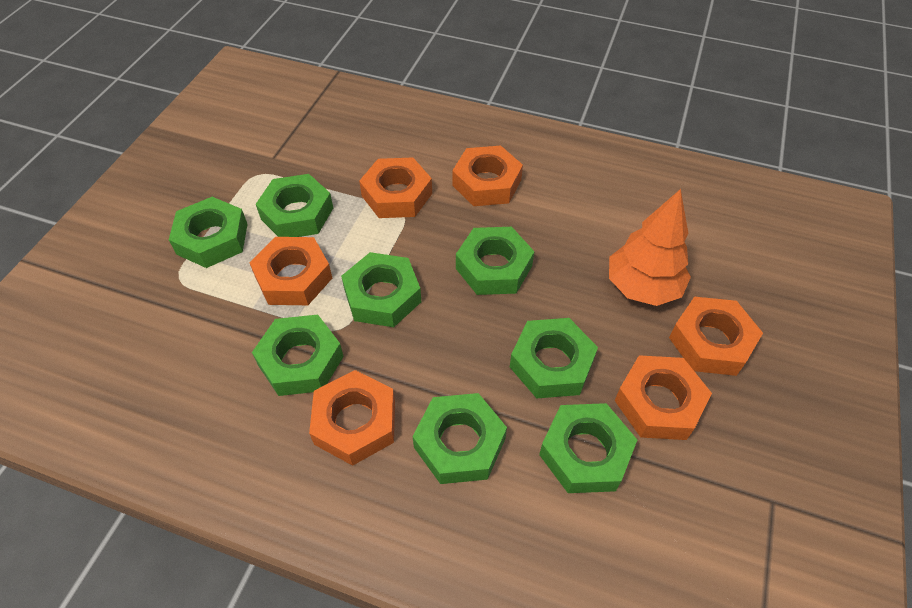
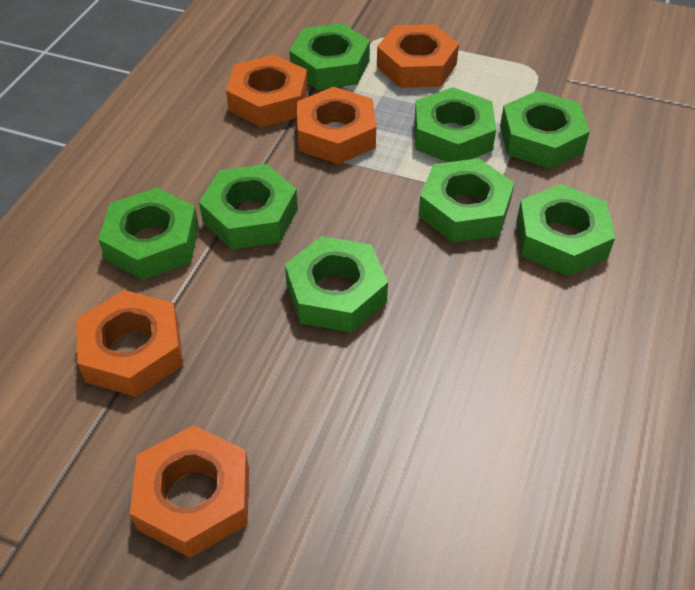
orange nut: [249,237,332,305] [309,370,395,466] [359,158,432,218] [452,146,523,206] [615,355,712,440] [669,297,763,376] = 6 -> [77,290,183,397] [130,425,249,558] [226,55,308,128] [297,87,376,164] [377,24,459,88] = 5
orange tree: [609,189,691,306] = 1 -> none = 0

